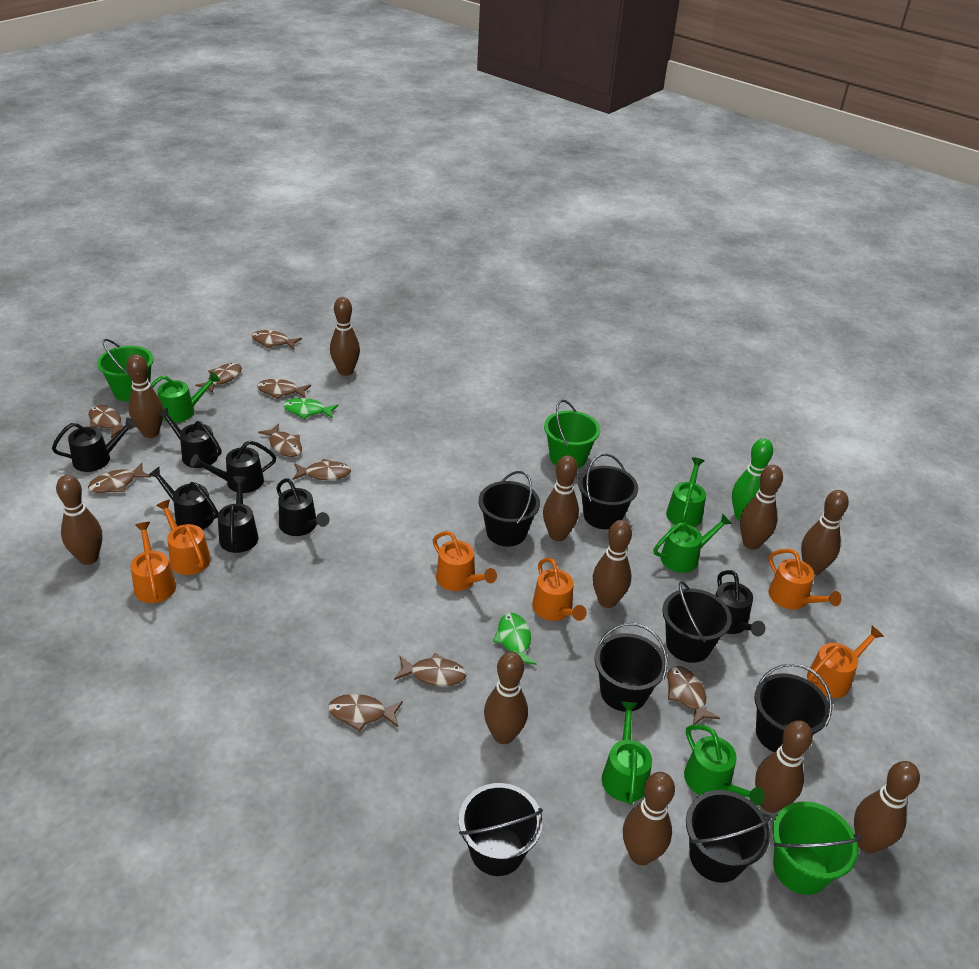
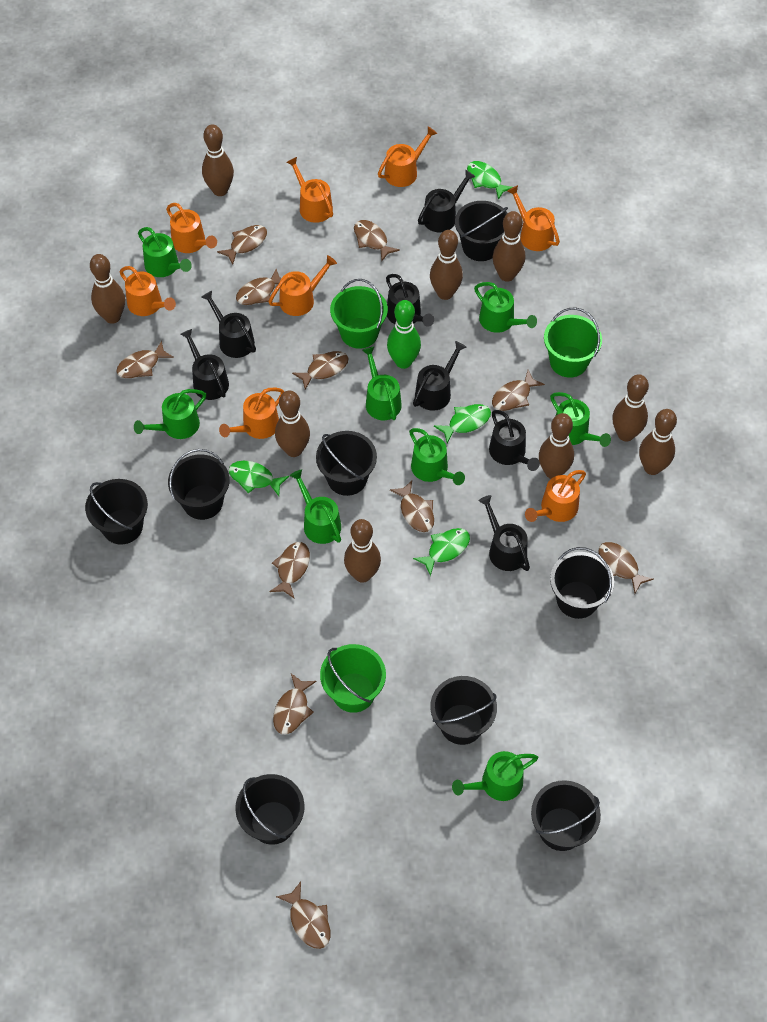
black bucket: [459,783,543,876] [479,471,540,547] [578,454,638,529] [595,623,668,712] [662,581,732,663] [686,790,771,883] [754,663,832,752] = 7 -> [85,479,148,545] [168,449,230,520] [235,774,305,845] [316,431,377,496] [430,676,497,745] [455,201,508,261] [531,780,601,851] [550,547,614,619] = 8
brown bowling pin: [56,475,102,565] [126,354,164,438] [330,297,360,376] [484,652,528,744] [543,455,579,541] [593,520,632,608] [623,772,675,865] [740,465,783,550] [755,720,813,813] [801,490,849,576] [854,761,920,853] = 11 -> [90,254,125,324] [202,124,234,196] [275,390,310,457] [344,519,381,583] [430,230,463,300] [493,211,525,282] [539,413,574,479] [612,374,649,442] [639,409,677,475] = 9
brown fish: [88,463,151,493] [89,405,133,438] [195,363,242,393] [252,330,302,349] [257,379,311,399] [258,424,302,457] [292,458,351,480] [328,694,403,732] [394,653,466,686] [667,666,720,725] = 10 -> [116,341,174,378] [217,225,267,265] [236,269,281,305] [270,542,310,599] [273,674,316,734] [276,882,331,949] [292,351,349,390] [354,220,400,261] [390,481,434,532] [492,370,545,411] [598,542,654,593] = 11
green fish: [284,398,339,419] [493,613,536,665] = 2 -> [228,461,289,496] [413,528,470,576] [434,404,491,443] [467,161,513,200] = 4
green watering can: [151,372,220,423] [602,702,652,805] [654,514,732,573] [666,457,706,527] [684,725,765,806] = 5 -> [134,389,206,439] [138,227,192,277] [290,469,341,544] [362,347,402,420] [409,428,465,485] [452,751,538,801] [474,282,537,333] [550,392,611,447] = 8
orange watering can: [131,522,176,603] [156,500,211,575] [433,531,497,591] [532,558,587,621] [768,549,841,609] [807,626,884,698] = 6 -> [120,266,176,316] [166,203,217,253] [219,388,284,439] [268,255,337,316] [286,157,333,223] [378,127,438,187] [507,185,560,251] [525,470,586,522] = 8

